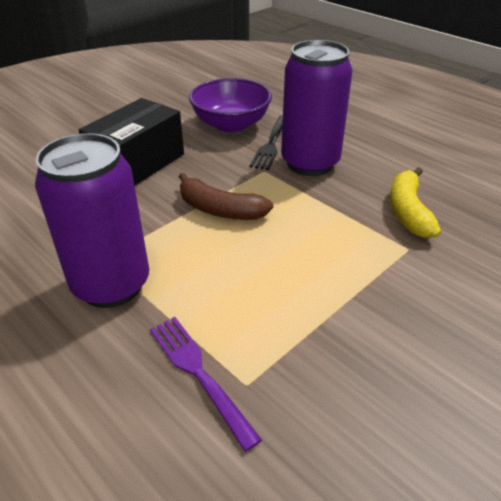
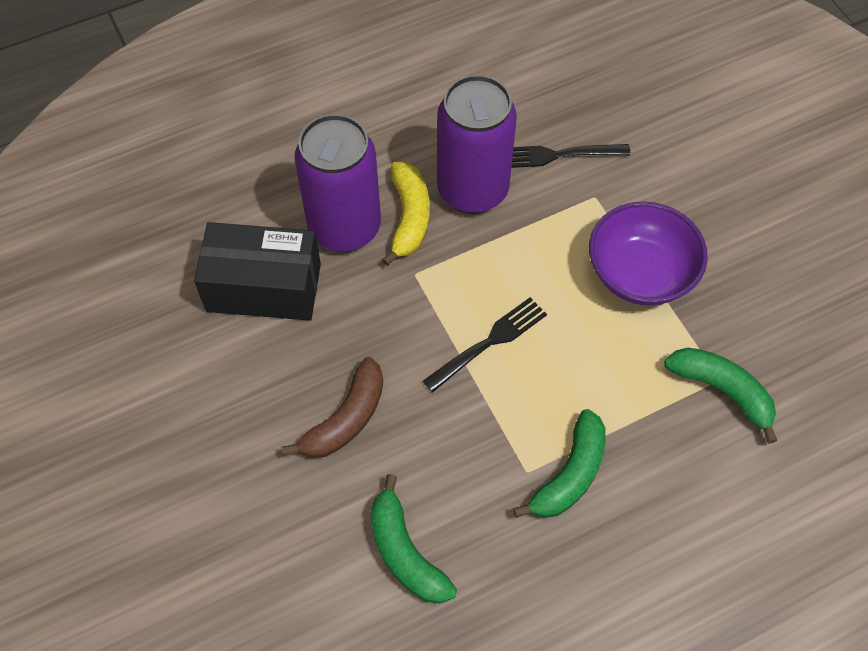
black fork: [250,115,283,170] = 1 -> [423,297,547,392] [511,144,631,168] = 2
green banana: none = 0 -> [371,474,457,604] [513,409,606,518] [664,348,777,444] = 3
purple fork: [150,317,262,452] = 1 -> none = 0

